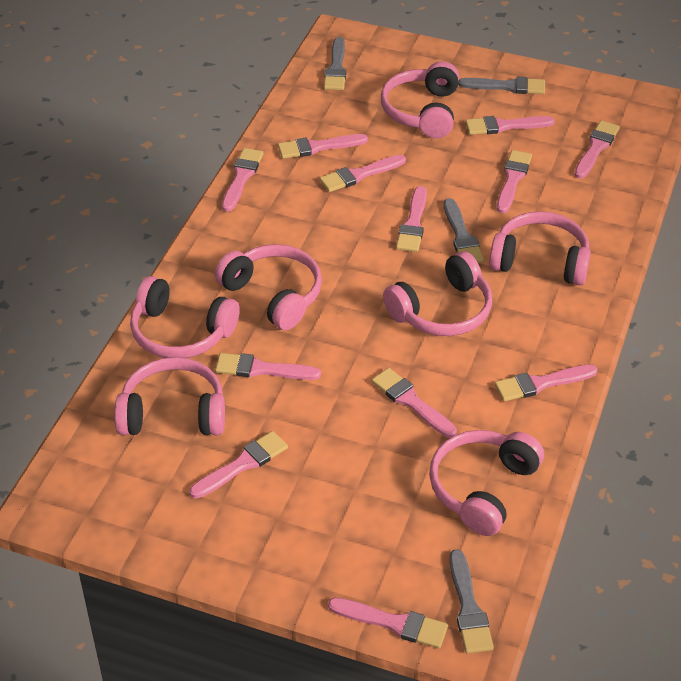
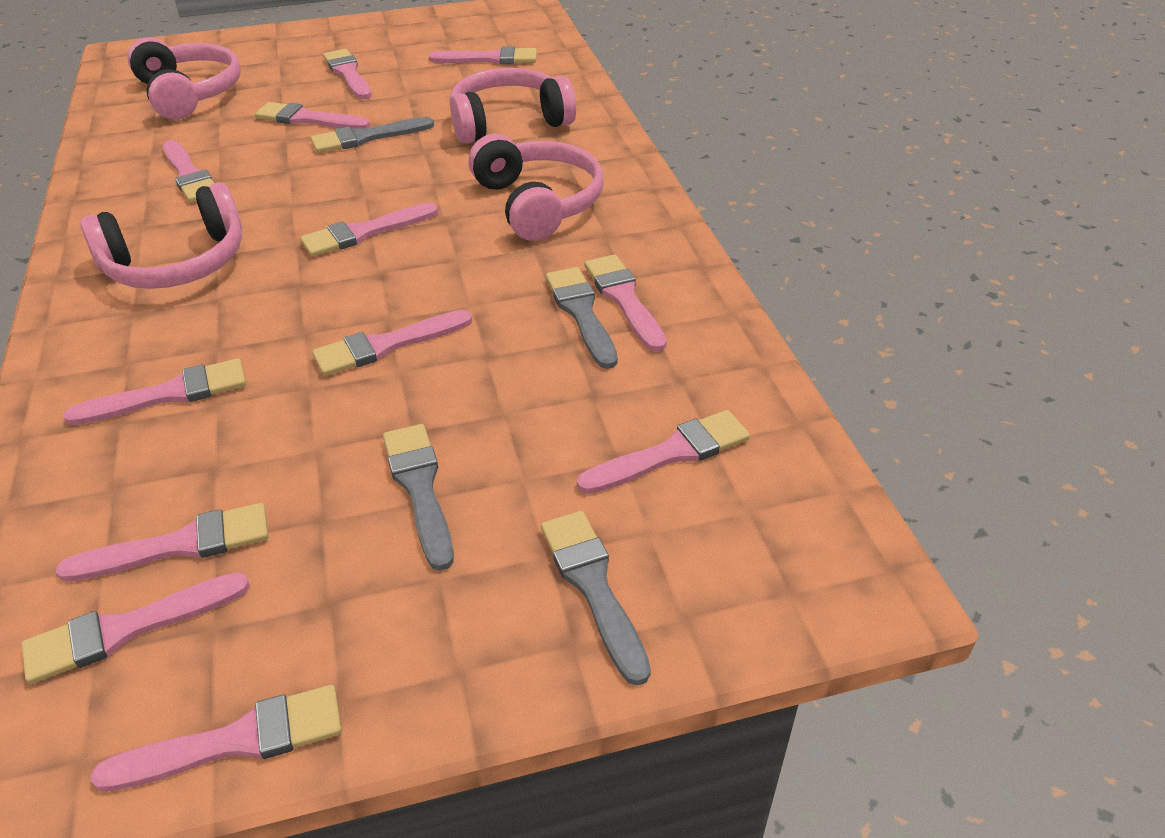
pink headphones: [114,357,225,435] [130,276,240,358] [215,244,322,330] [381,61,459,138] [383,252,492,336] [429,430,544,536] [489,211,591,285] = 7 -> [80,182,242,289] [127,37,241,120] [449,68,576,144] [469,134,604,241] = 4

